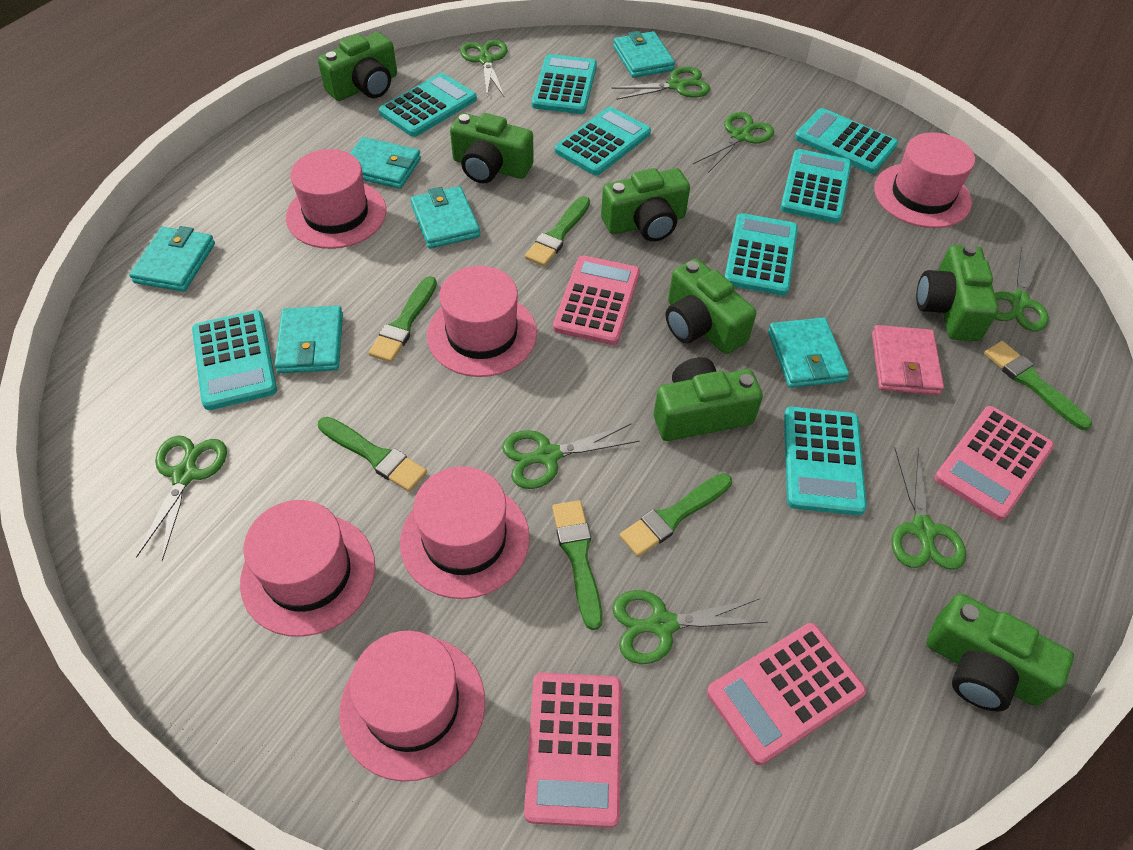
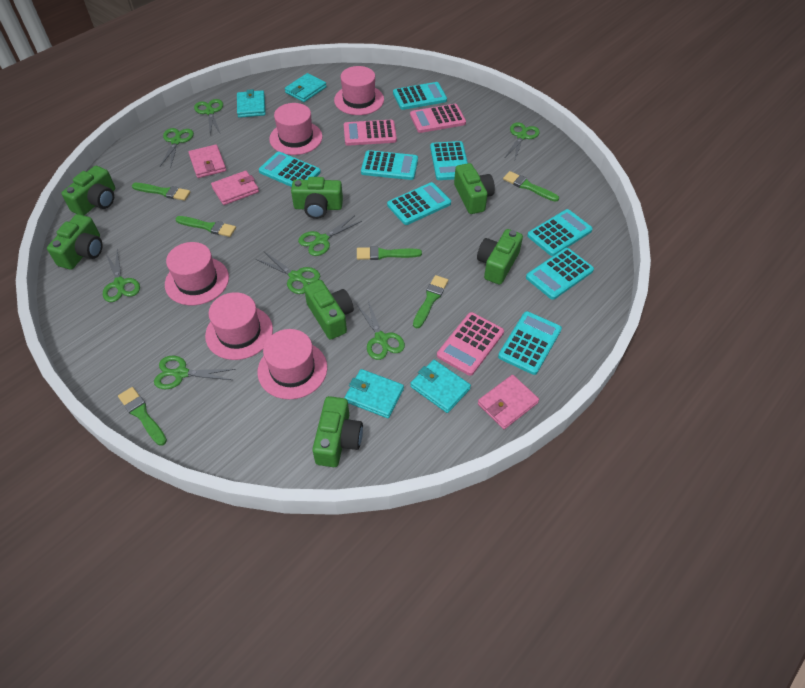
pink calculator: [524,672,622,828] [553,255,640,345] [707,623,866,765] [934,406,1054,521] = 4 -> [344,120,397,146] [410,104,466,133] [437,312,504,376] = 3
pink hat: [240,500,375,637] [286,149,386,249] [339,631,485,782] [400,466,530,599] [427,266,537,377] [874,132,975,228] = 6 -> [165,242,229,305] [205,292,273,360] [257,329,327,399] [269,103,322,155] [334,66,384,115] = 5
pink wallet: [872,325,944,395] = 1 -> [188,145,226,178] [211,171,259,205] [478,375,539,429] = 3
turquoise wallet: [129,226,215,292] [275,306,343,373] [350,137,421,189] [410,186,480,249] [613,31,675,78] [768,317,849,388] = 6 -> [237,89,266,118] [285,73,327,102] [344,369,404,418] [410,360,471,413] = 4

